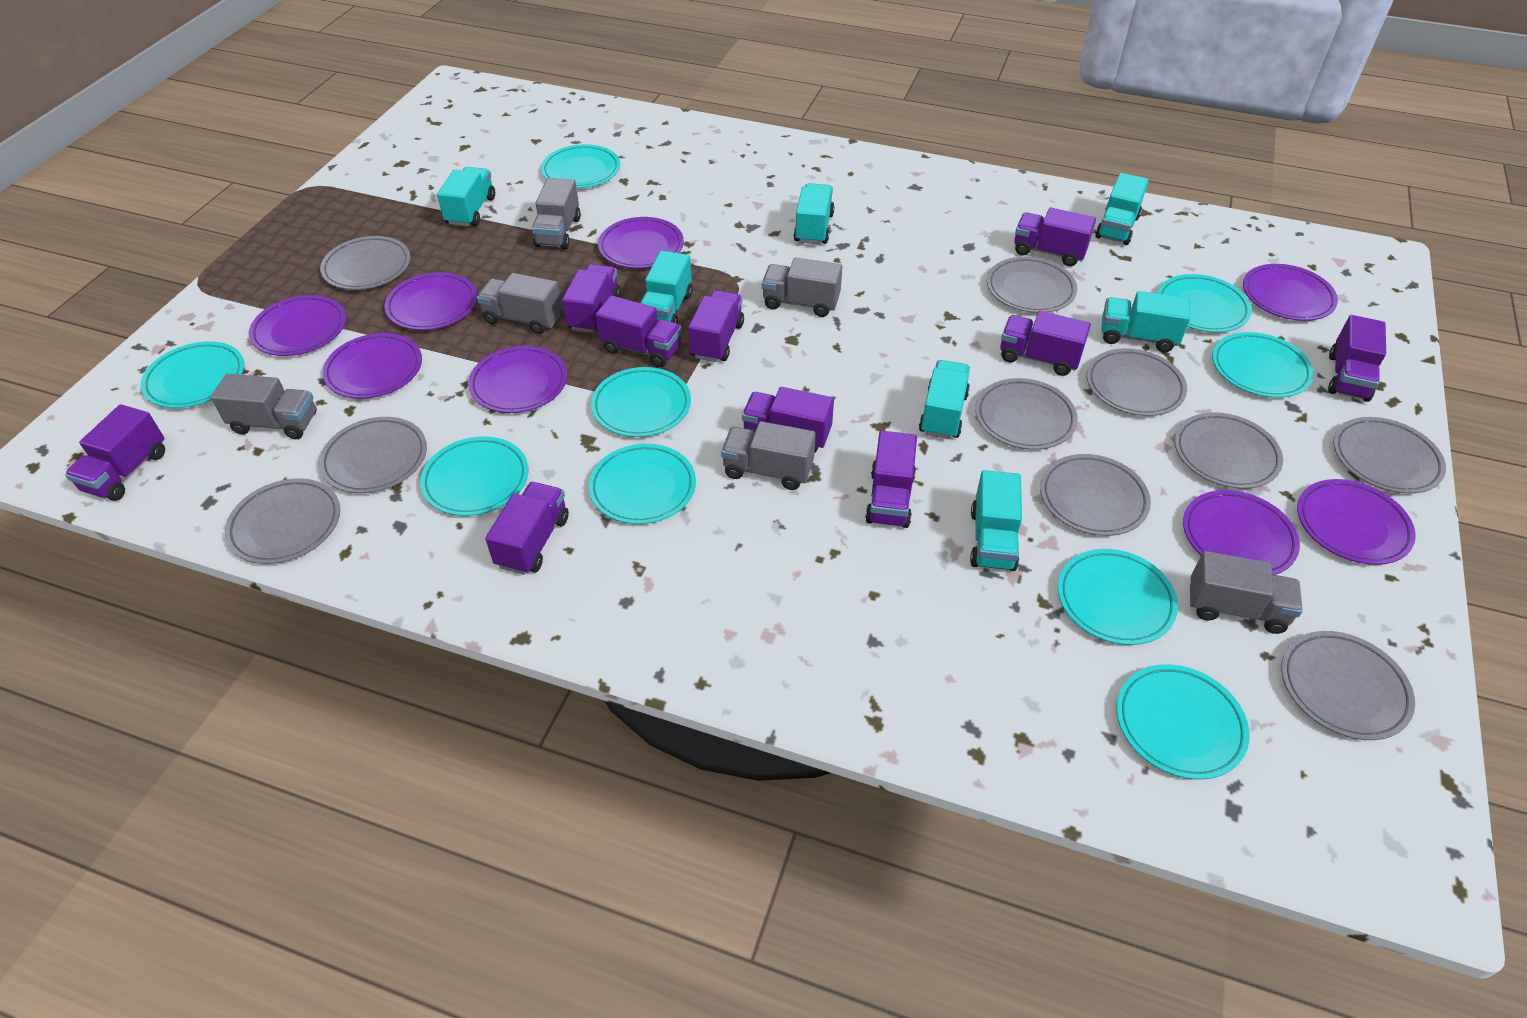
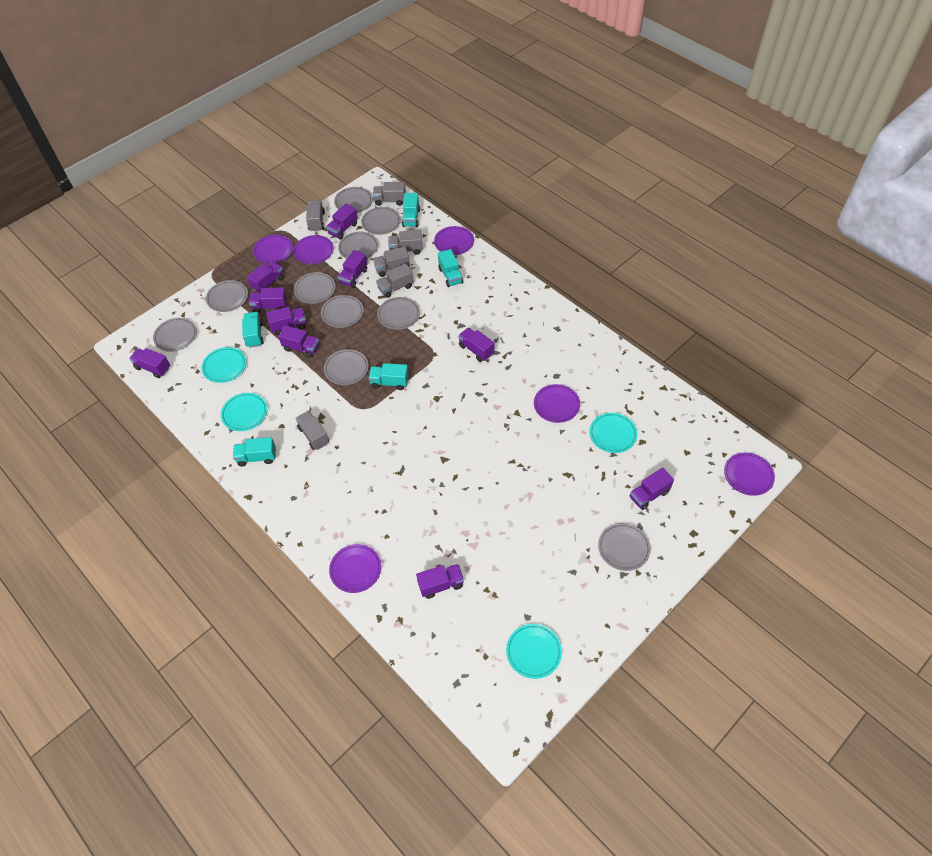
purple plate: [249,295,346,356] [323,333,422,399] [385,272,477,330] [468,346,567,413] [598,217,684,269] [1183,490,1300,575] [1243,264,1338,321] [1297,479,1416,565] = 8 -> [253,235,293,264] [293,235,334,264] [329,544,382,593] [434,226,474,255] [534,384,580,423] [724,452,775,496] = 6
turquoise plate: [141,341,244,408] [420,436,528,516] [541,144,620,188] [589,444,696,524] [591,367,691,437] [1058,549,1178,645] [1116,664,1250,780] [1157,274,1252,333] [1212,332,1314,398] = 9 -> [202,347,246,383] [221,393,267,431] [506,624,562,679] [589,413,637,453] = 4
turquoise truck: [437,167,495,226] [641,251,692,324] [794,183,835,244] [919,360,970,439] [970,470,1022,571] [1095,173,1149,245] [1101,291,1190,352] = 7 -> [233,437,276,467] [242,312,264,348] [369,363,409,390] [402,193,420,227] [438,249,463,287] = 5

